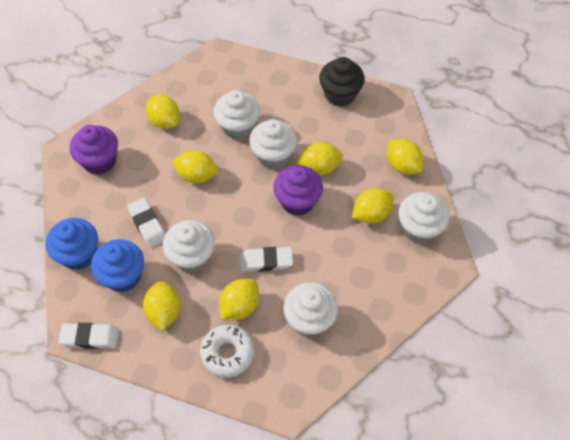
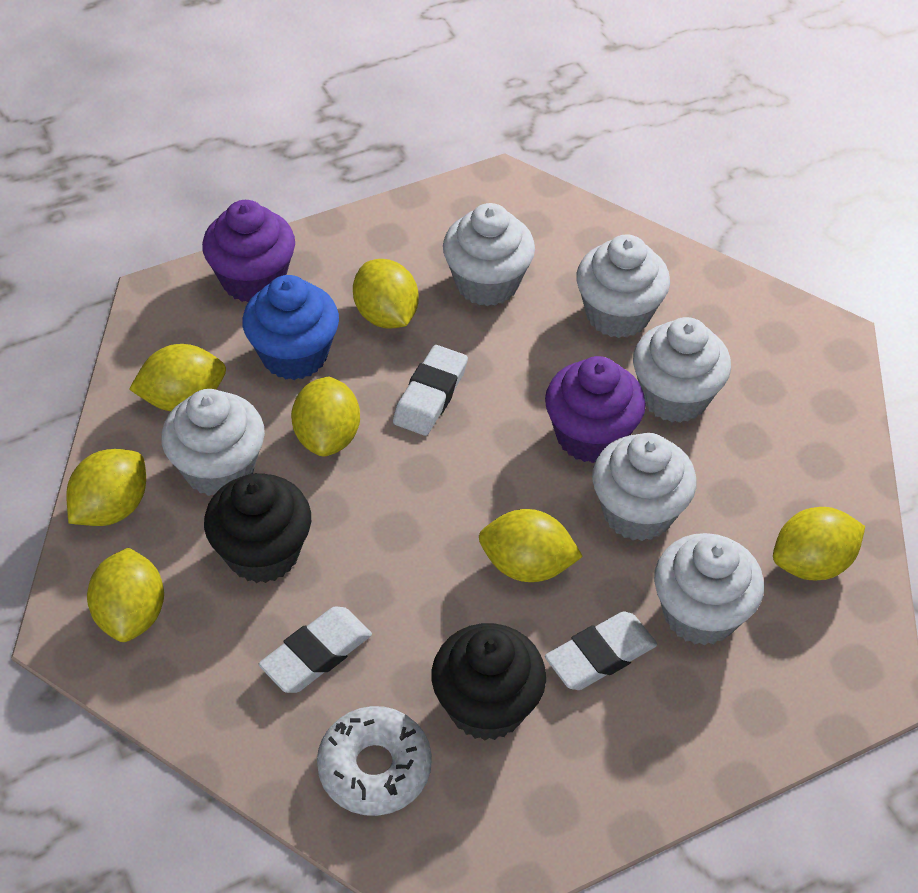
black cupcake: [319,57,365,107] = 1 -> [204,474,311,583] [432,623,546,741] = 2
blue cupcake: [45,218,98,270] [91,239,144,292] = 2 -> [242,275,339,380] = 1
white cupcake: [163,220,215,273] [214,90,260,140] [249,119,297,169] [283,282,338,337] [398,192,450,243] = 5 -> [161,389,265,496] [443,203,535,306] [576,234,670,338] [592,433,696,541] [633,317,731,423] [654,533,764,646] = 6

